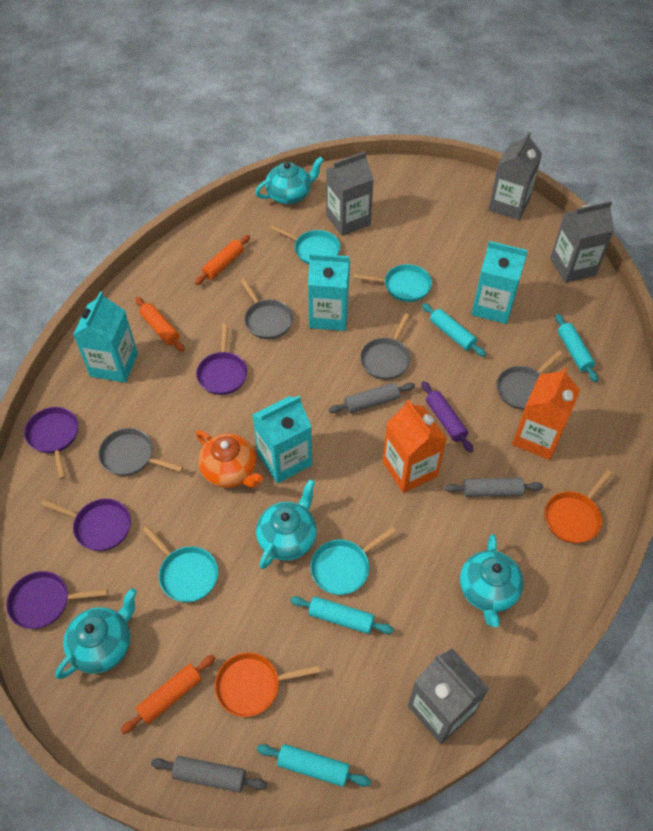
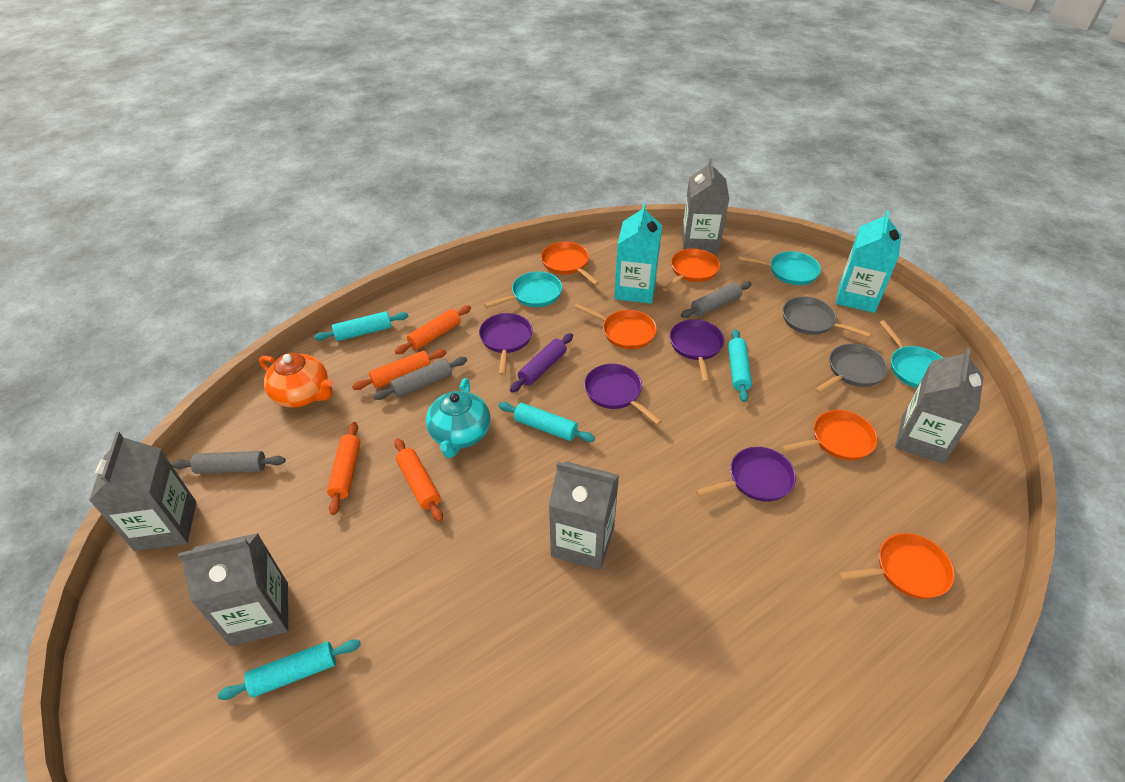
grey carton: [326,151,374,236] [408,648,489,744] [488,132,542,220] [550,201,614,283] = 4 -> [89,432,196,551] [178,533,288,646] [549,461,619,570] [682,158,729,253] [895,348,984,464] = 5
grey pan: [98,428,183,476] [240,278,293,339] [360,313,411,380] [497,350,563,410] = 4 -> [783,296,872,338] [815,344,888,393] = 2
orange carton: [383,400,447,493] [512,367,580,460] = 2 -> none = 0
orange pan: [215,652,320,717] [545,470,612,544] = 2 -> [541,242,599,285] [574,303,657,349] [662,248,720,291] [781,410,878,460] [838,533,955,599] = 5
orange rolling pin: [120,655,215,734] [135,297,185,352] [195,235,250,285] = 3 -> [327,422,360,515] [352,349,447,390] [394,438,443,522] [395,305,471,354] = 4
turquoise carton: [73,291,138,383] [252,396,312,483] [308,253,350,331] [472,241,528,324] = 4 -> [614,203,662,304] [836,210,901,313] = 2
turquoise pan: [142,526,218,602] [270,225,340,264] [310,527,397,595] [354,264,432,302] = 4 -> [484,271,562,308] [738,251,821,285] [879,320,943,388] = 3
turquoise teapot: [55,588,137,679] [256,157,324,204] [256,479,317,569] [460,534,524,628] = 4 -> [426,378,490,458] = 1

